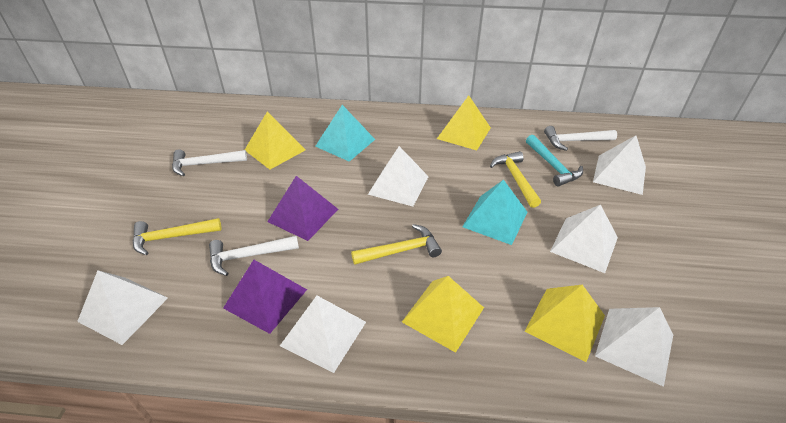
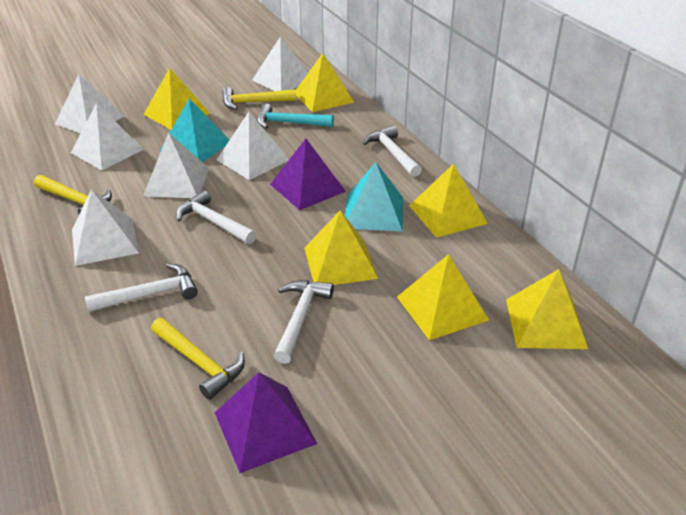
white hammer: [172,149,247,176] [209,235,299,276] [544,126,617,151] = 3 -> [85,263,198,312] [176,190,257,244] [274,280,334,364] [363,126,422,177] = 4
yellow pyramid: [245,112,306,170] [402,276,484,353] [437,96,491,150] [525,285,605,362] = 4 -> [143,68,210,130] [296,53,354,112] [304,210,378,285] [397,254,489,340] [409,164,488,238] [506,269,588,349] = 6

